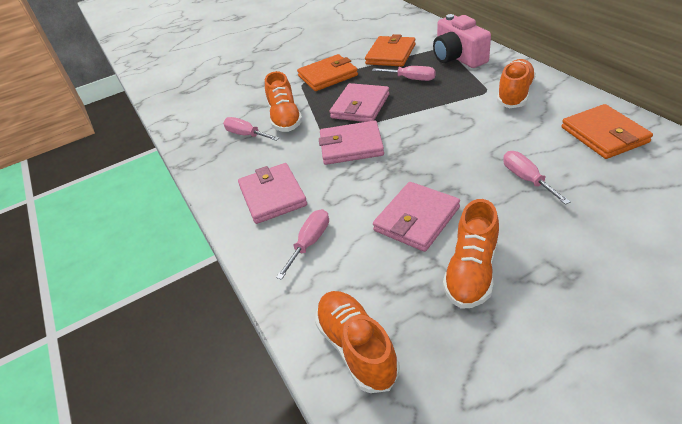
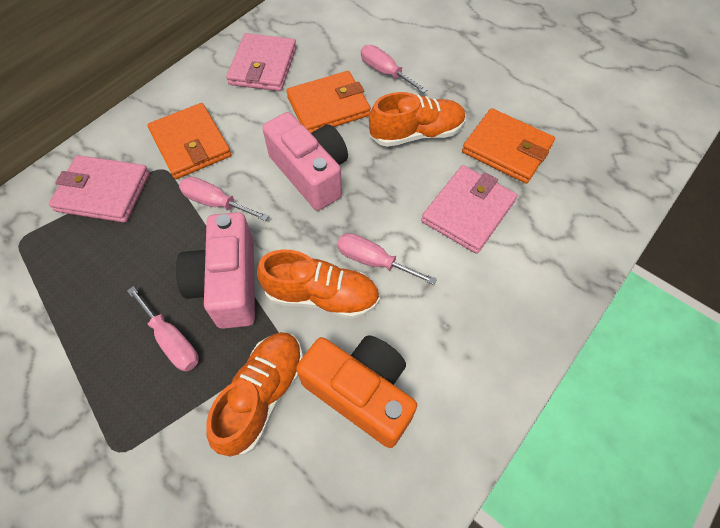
orange camera: none = 0 -> [296,335,417,448] = 1
orange shoe: [265,71,303,132] [315,291,399,393] [443,199,499,309] [497,59,536,108] = 4 -> [206,332,303,456] [257,249,380,319] [369,92,466,147] = 3
pink camera: [433,14,491,68] = 1 -> [176,212,255,329] [262,112,348,211] = 2
pink wallet: [238,163,307,224] [319,120,384,165] [329,83,390,122] [373,182,460,252] = 4 -> [49,155,150,223] [226,33,297,91] [421,165,517,254] = 3

